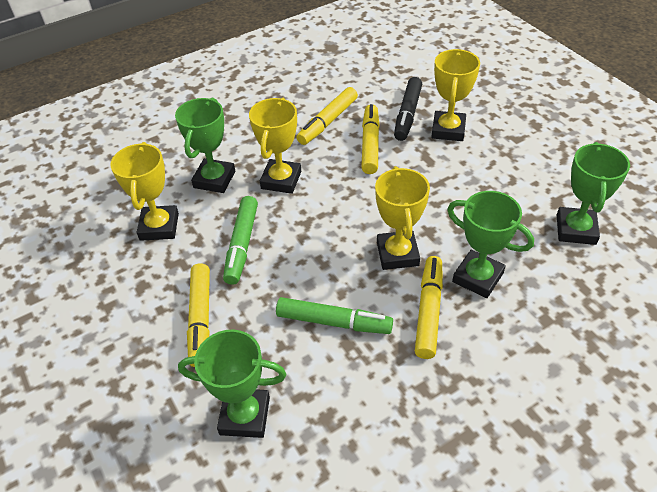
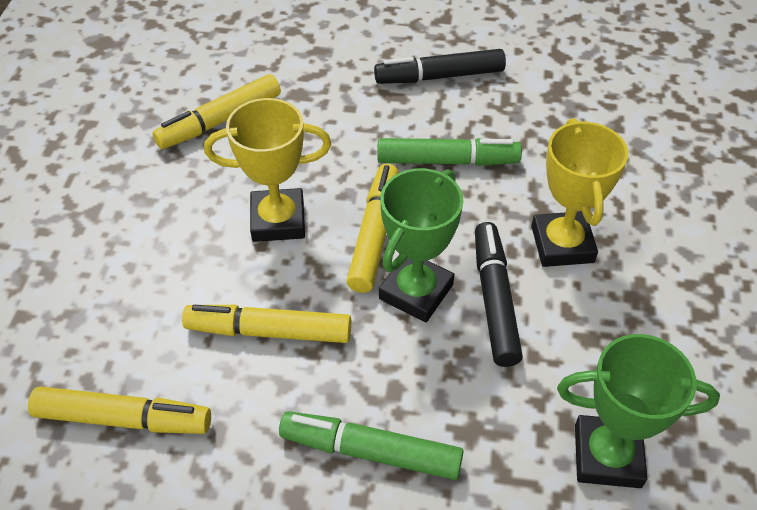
black marker: [394,77,422,141] = 1 -> [374,49,506,84] [475,222,523,367] = 2
green trophy: [175,98,235,193] [178,330,286,438] [447,191,534,298] [557,142,630,245] = 4 -> [379,168,463,323] [557,334,720,488] = 2
yellow trophy: [110,142,179,241] [249,98,301,194] [375,166,430,270] [431,49,480,141] = 4 -> [204,98,331,242] [531,118,628,267] = 2

